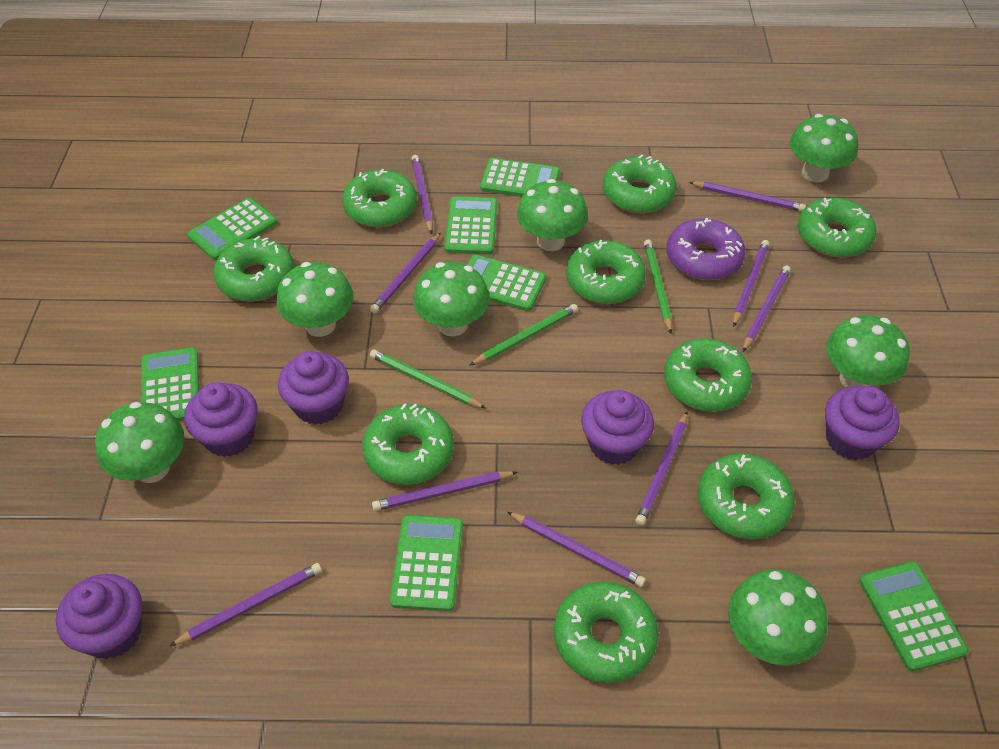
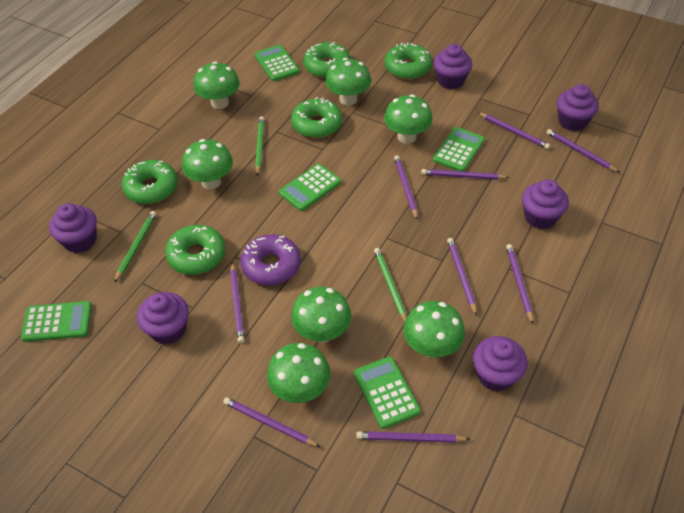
green calculator: [141,348,199,421] [188,198,277,260] [390,515,463,612] [444,197,497,255] [467,255,546,311] [480,158,560,197] [859,562,969,672] = 7 -> [21,301,92,342] [254,45,300,81] [279,164,341,211] [354,356,421,429] [433,127,485,172] = 5
green donut: [214,236,295,302] [342,168,417,227] [362,403,454,485] [554,582,658,683] [566,240,646,304] [603,155,677,213] [664,339,752,412] [698,454,795,540] [798,198,877,258] = 9 -> [122,160,178,204] [165,225,225,275] [291,97,342,138] [303,42,351,78] [385,42,432,79] = 5
purple cupcake: [56,574,142,659] [184,382,258,457] [278,351,349,425] [581,390,654,465] [825,386,900,460] = 5 -> [49,203,97,253] [137,292,189,345] [433,44,472,89] [473,336,528,391] [522,180,569,229] [557,84,599,131] = 6

